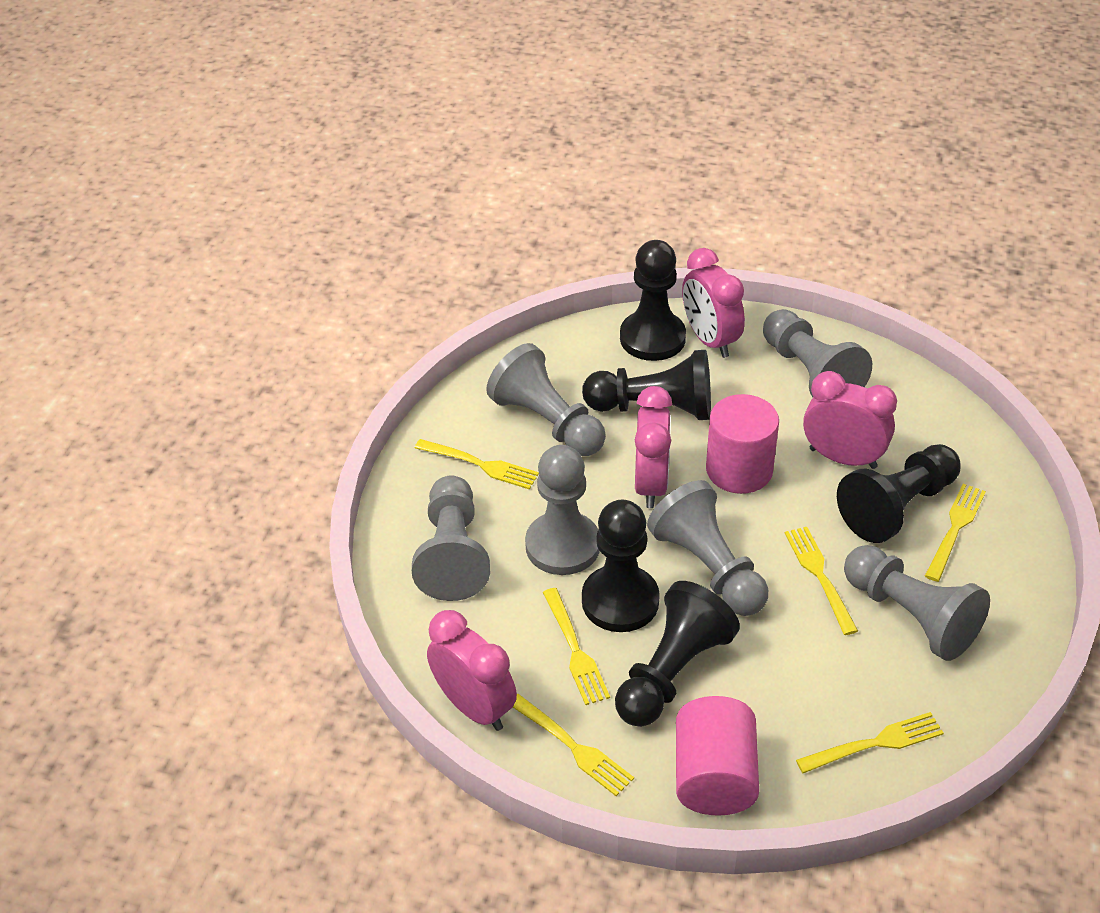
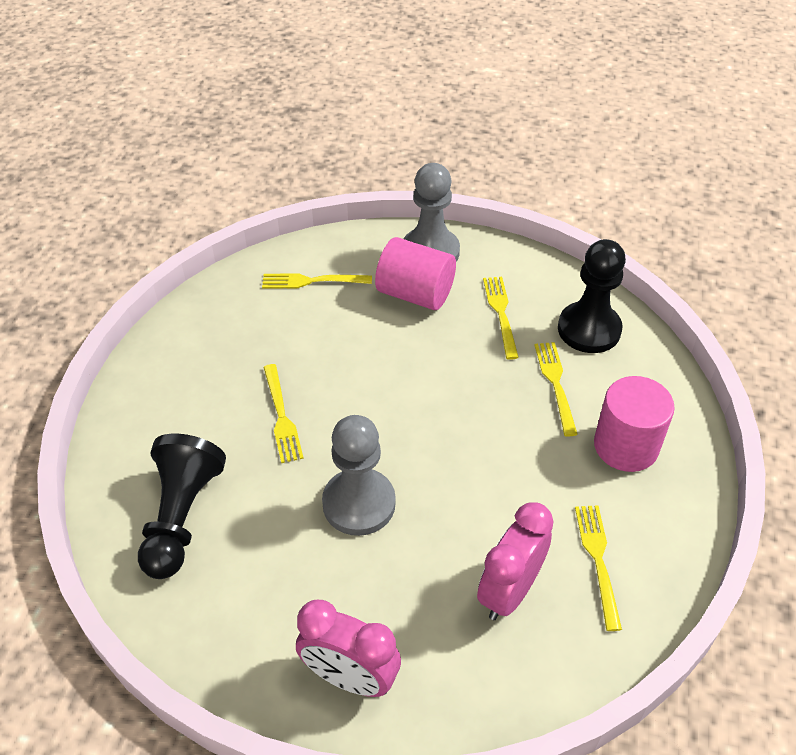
black pawn: [582,350,711,420] [582,499,660,632] [615,581,740,727] [620,240,686,361] [837,444,961,543] = 5 -> [138,434,226,579] [558,239,626,353] = 2
grey pawn: [412,475,490,601] [486,343,606,456] [525,445,600,575] [647,480,768,616] [763,309,872,397] [844,545,990,661] = 6 -> [322,415,396,536] [404,163,460,262] = 2
pink clock: [427,610,517,731] [635,386,672,508] [682,248,745,358] [803,371,897,469] = 4 -> [296,600,401,697] [477,502,554,620] = 2
yellow fork: [415,439,539,490] [513,694,634,796] [543,588,610,705] [785,527,858,635] [796,712,944,773] [925,484,986,582] = 6 -> [262,273,372,288] [263,364,304,463] [483,277,519,360] [535,342,578,437] [575,505,622,631] = 5

